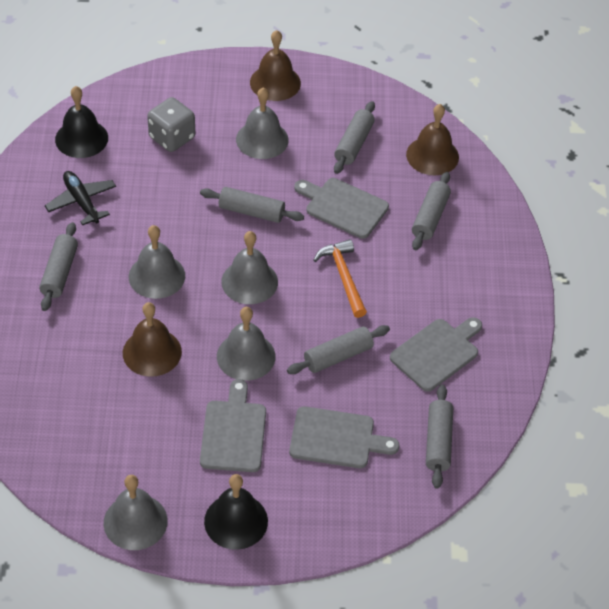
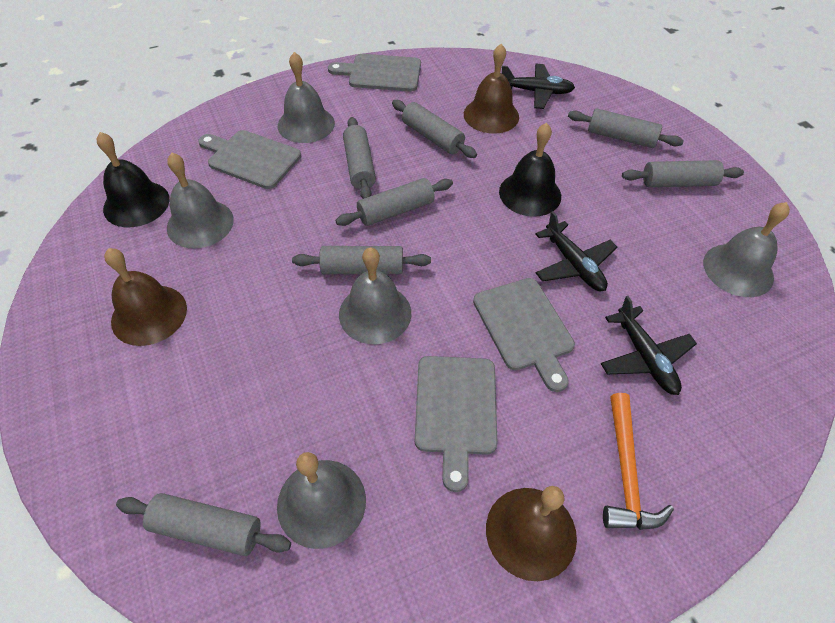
black plane: [45,171,116,225] = 1 -> [502,64,575,109] [535,211,617,291] [601,296,697,395] = 3
grey dice: [147,97,195,152] = 1 -> none = 0
grey rolling pin: [39,222,78,311] [200,187,304,223] [287,325,390,374] [334,101,375,174] [412,172,451,250] [426,384,453,489] = 6 -> [116,493,291,556] [292,246,431,274] [335,178,453,226] [343,117,376,199] [392,100,477,158] [568,108,684,148] [622,160,744,187] = 7

